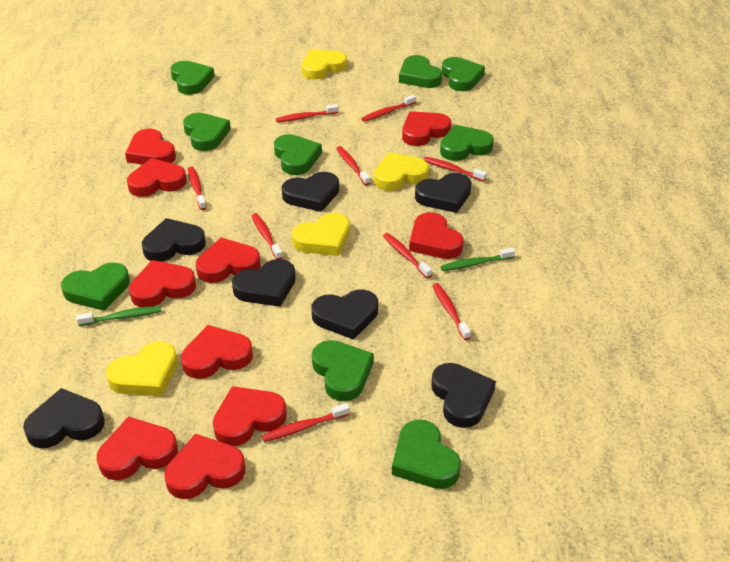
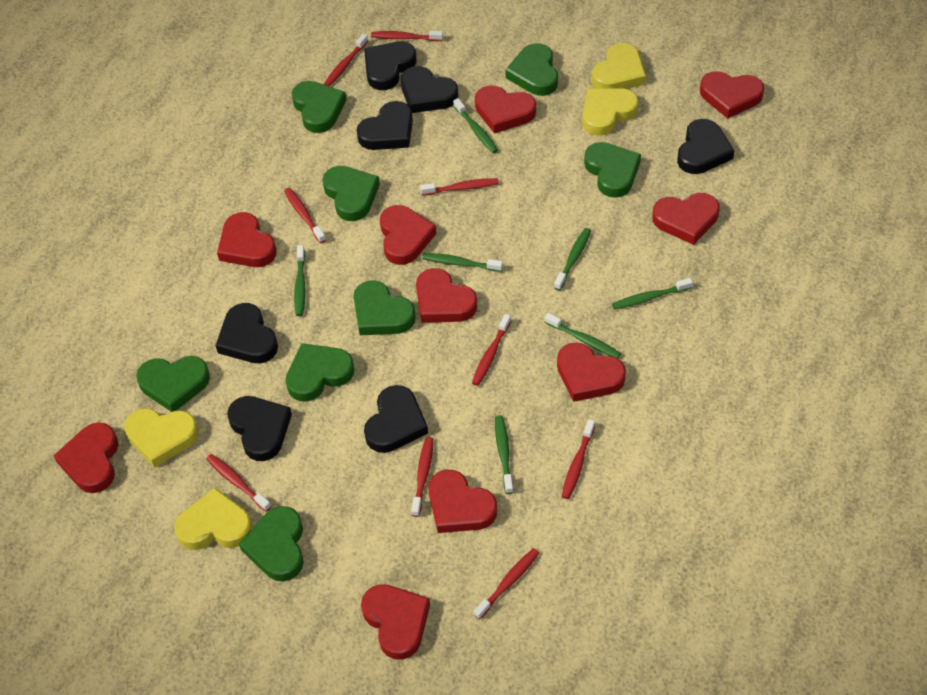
green heart: [61,262,130,311] [170,61,215,95] [183,113,231,151] [274,134,322,175] [312,340,374,401] [392,419,461,489] [399,55,442,88] [440,125,494,161] [442,57,485,91] = 9 -> [136,356,210,412] [239,506,304,581] [285,343,354,402] [292,81,346,133] [322,166,380,221] [353,280,416,335] [505,43,558,96] [584,142,641,198] = 8
green toothbrush: [76,306,161,326] [440,247,515,271] = 2 -> [294,245,306,316] [422,253,503,272] [453,98,498,153] [495,415,513,494] [545,313,621,359] [554,228,591,291] [612,278,693,309] = 7

